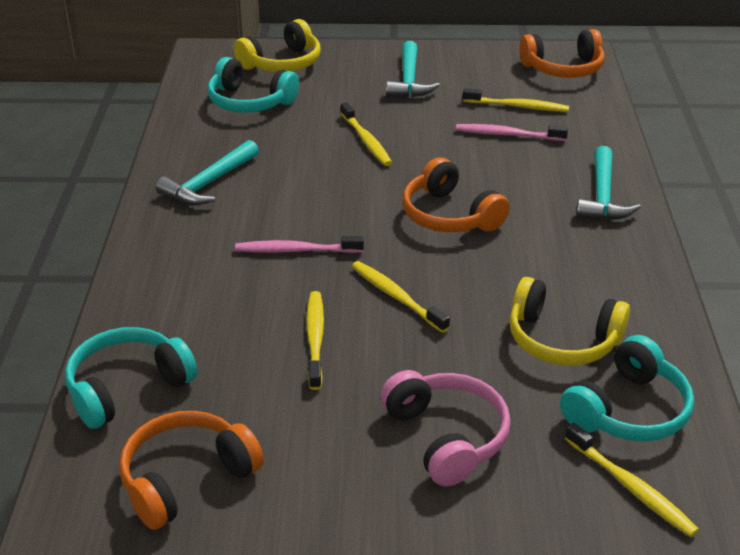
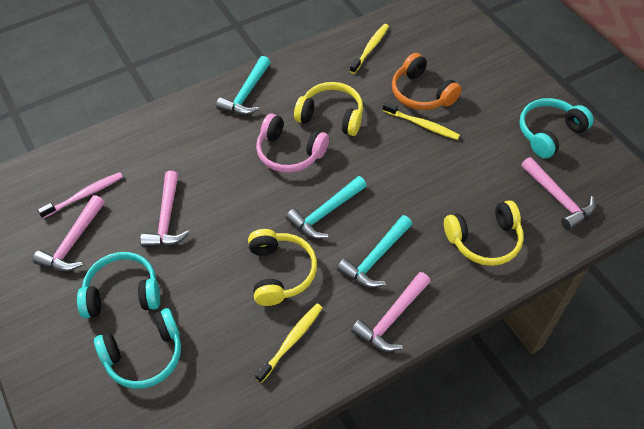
orange headphones: [119,411,264,530] [402,157,510,232] [519,29,604,78] = 3 -> [392,53,462,110] = 1
pink hammer: none = 0 -> [33,195,105,271] [140,171,190,247] [351,272,431,352] [521,157,596,230] = 4
pink toothbrush: [235,236,364,253] [456,124,568,141] = 2 -> [37,172,123,219] = 1
yellow headphones: [234,19,320,72] [510,277,630,366] = 2 -> [248,229,317,306] [294,82,363,136] [444,200,524,266] = 3
yellow toothbrush: [306,291,324,390] [341,102,392,166] [352,261,450,333] [463,88,569,112] [564,423,699,537] = 5 -> [255,304,323,383] [350,24,389,74] [383,102,460,140] = 3

